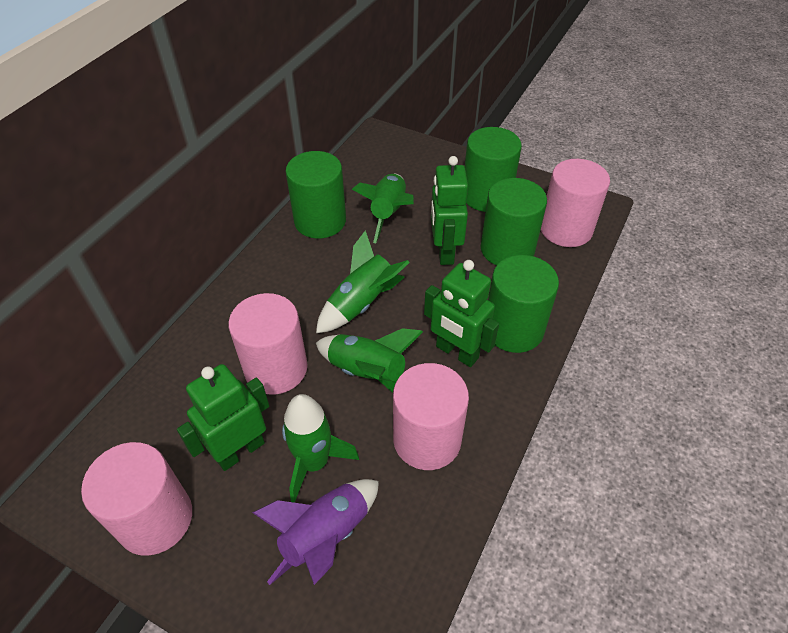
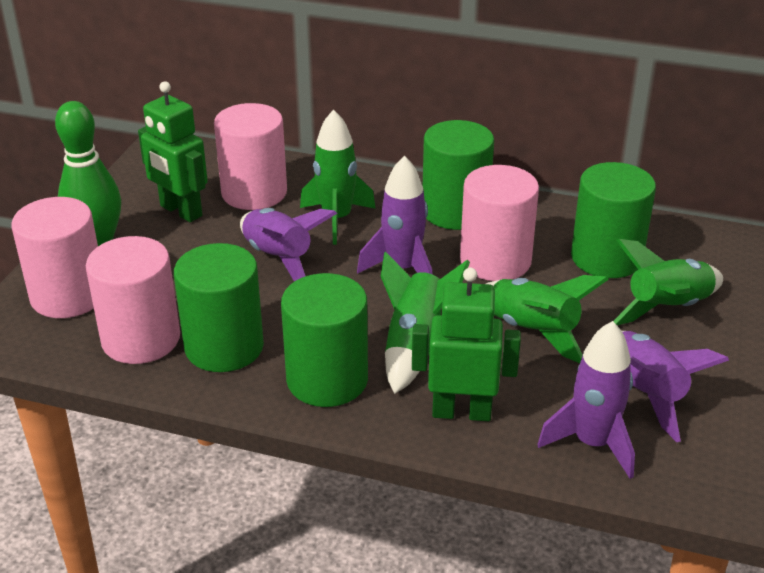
green bowling pin: none = 0 -> [55,101,121,246] = 1
green robot: [177,364,269,471] [424,260,499,367] [431,156,468,265] = 3 -> [138,81,208,222] [412,267,521,421] = 2
purple rocket: [252,479,379,585] = 1 -> [240,208,337,282] [357,156,433,275] [537,321,635,479] [622,331,729,442] = 4

